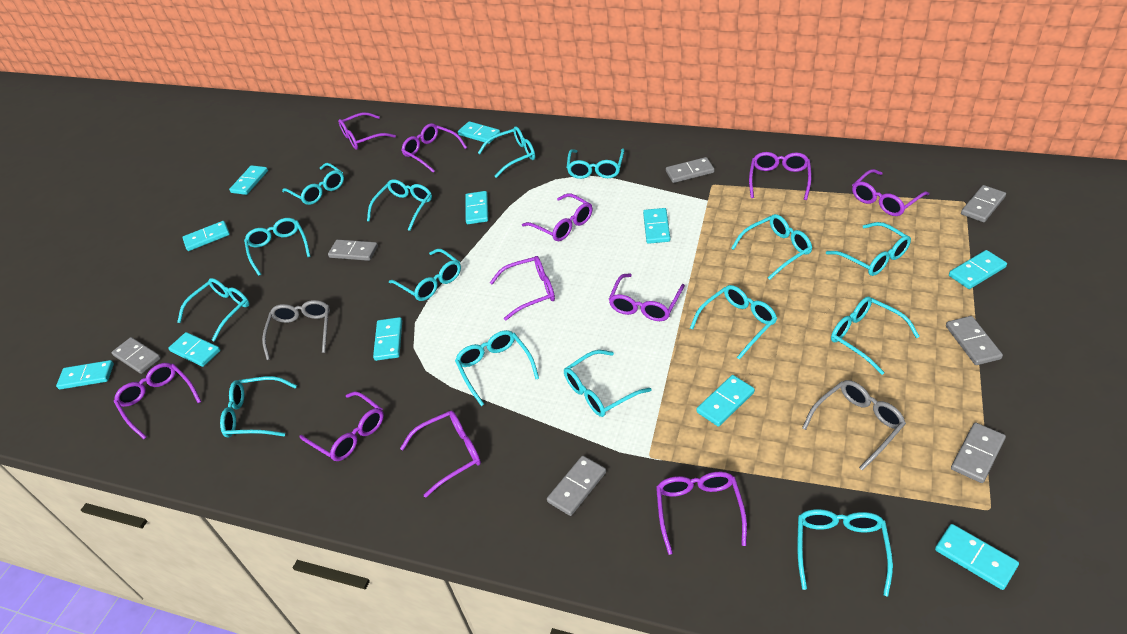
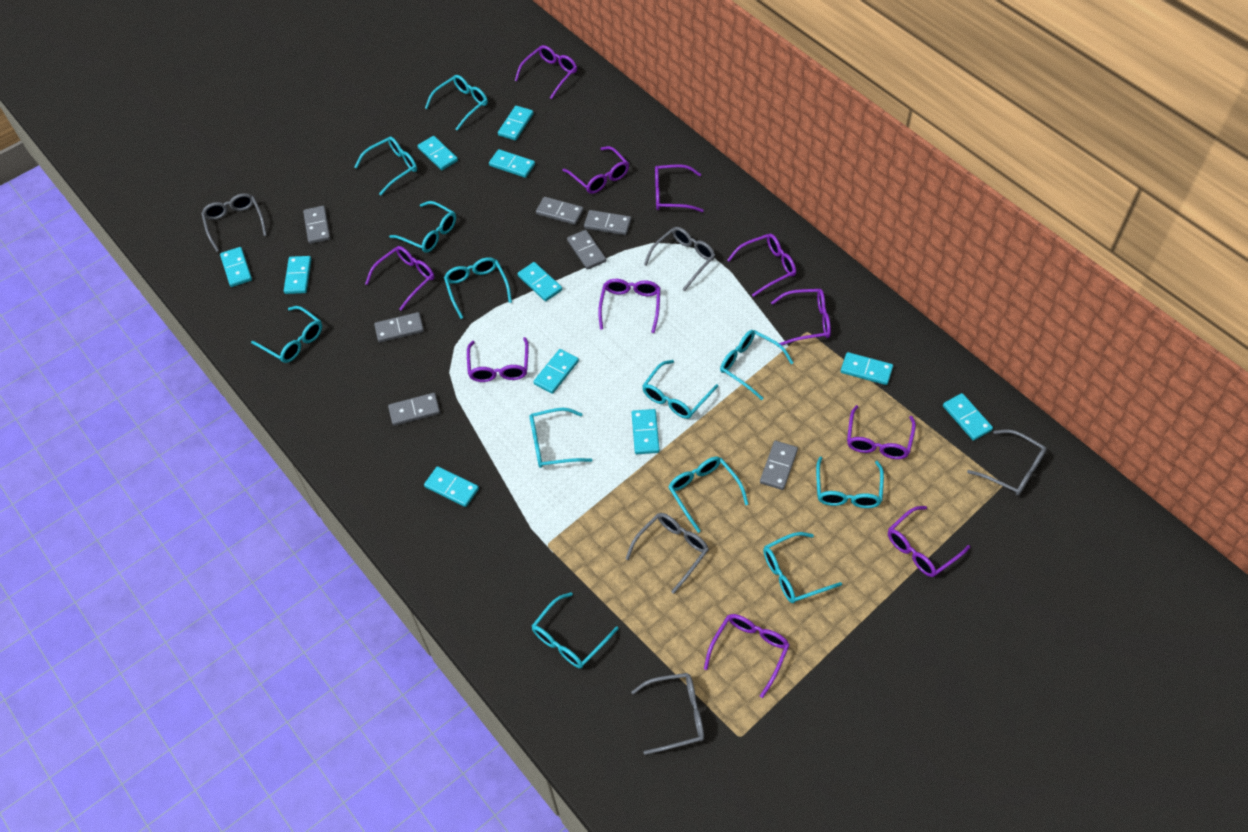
grey glasses: [262,300,330,360] [802,380,906,471] = 2 -> [201,193,267,252] [625,513,709,594] [631,673,704,755] [644,227,715,291] [967,429,1047,496] = 5
turquoise glasses: [177,278,249,341] [220,376,297,438] [244,218,311,276] [282,163,344,205] [367,179,432,231] [389,249,461,301] [455,330,539,406] [478,126,535,178] [564,350,651,417] [566,148,624,179] [690,285,777,360] [731,214,812,280] [797,509,893,597] [826,222,911,276] [831,297,920,375] = 15 -> [251,306,322,363] [355,136,417,195] [389,201,456,253] [425,75,488,131] [444,257,512,319] [529,408,592,468] [532,592,619,668] [642,360,718,419] [668,457,748,533] [720,330,794,400] [763,532,842,603] [816,457,884,508] = 12

